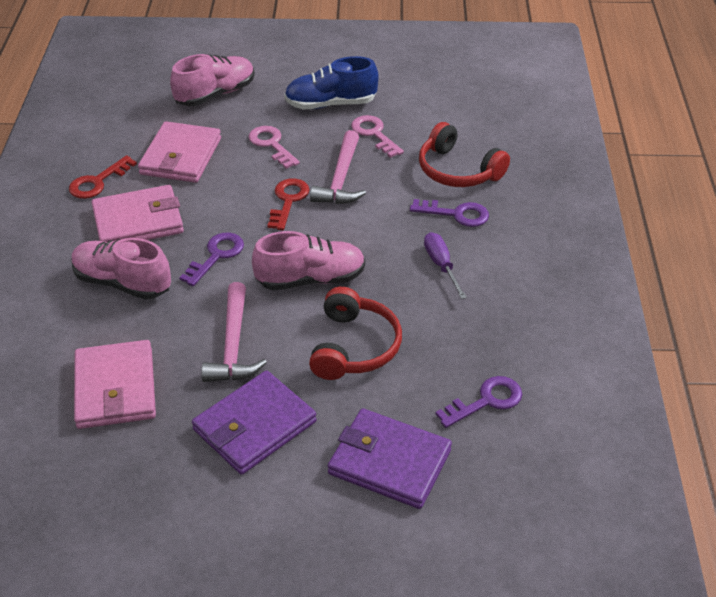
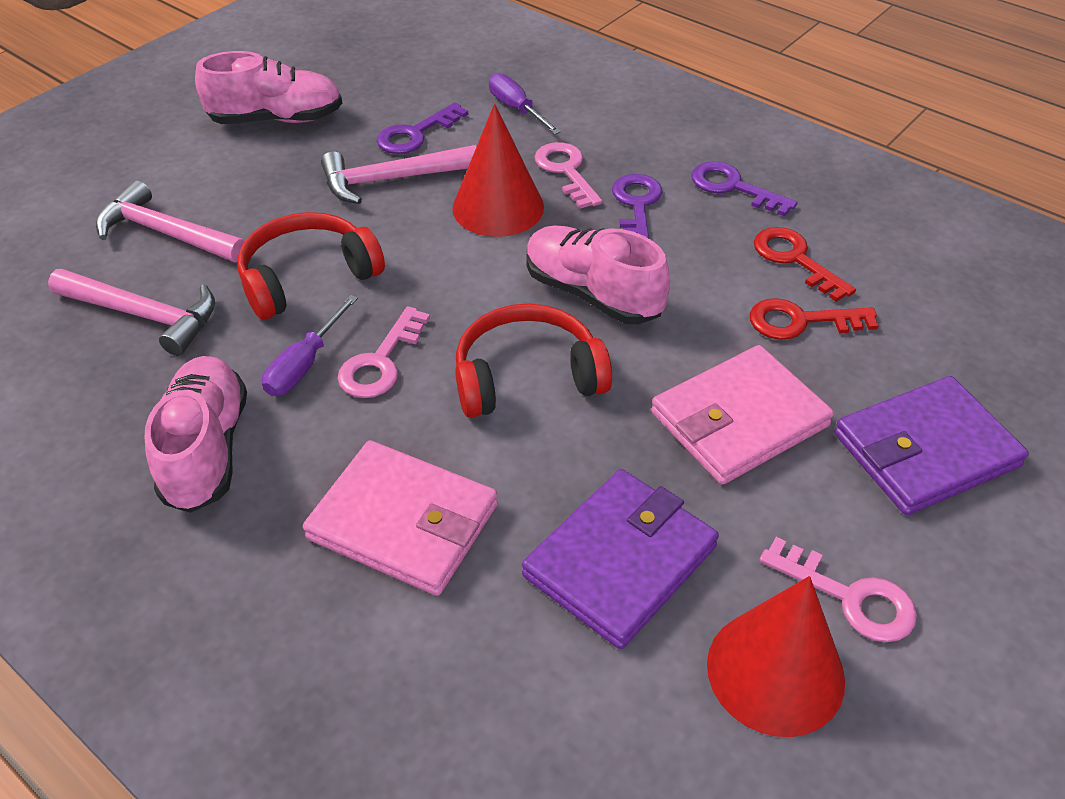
blue shoe: [284,56,379,110] = 1 -> none = 0
pink hammer: [201,282,267,382] [310,130,366,204] = 2 -> [48,269,215,356] [96,180,245,263] [321,145,476,204] = 3
pink key: [249,126,300,169] [351,115,404,158] = 2 -> [337,306,430,398] [534,142,602,209] [759,537,917,642] = 3
pink wallet: [74,340,156,429] [91,185,184,242] [138,121,221,183] = 3 -> [303,440,498,596] [651,345,834,485] = 2
purple screwdriver: [424,232,467,299] = 1 -> [262,295,358,396] [489,73,561,134] = 2
red cone: none = 0 -> [453,104,544,237] [707,576,845,737] = 2

